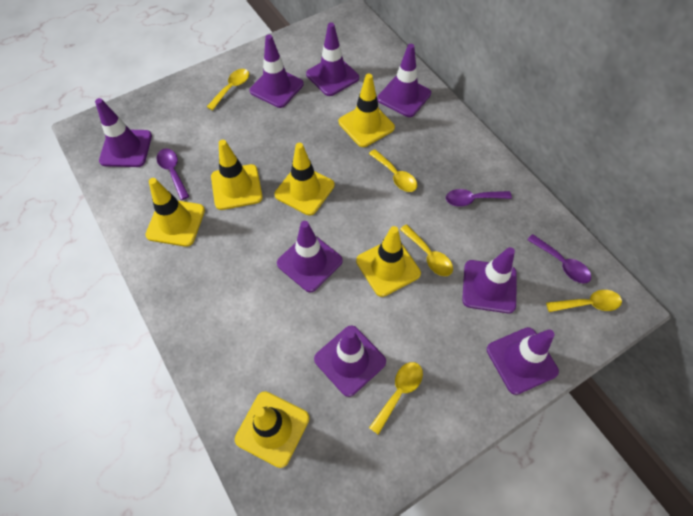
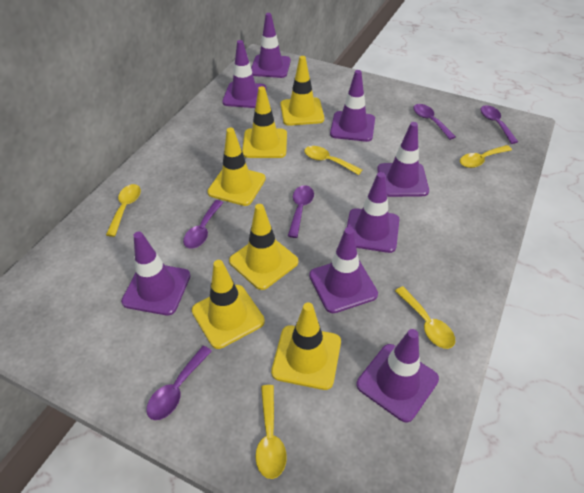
purple spoon: [157,148,189,200] [446,189,512,207] [527,234,591,284] = 3 -> [146,346,212,420] [183,200,223,249] [288,185,314,238] [413,104,456,140] [480,105,518,144] = 5

